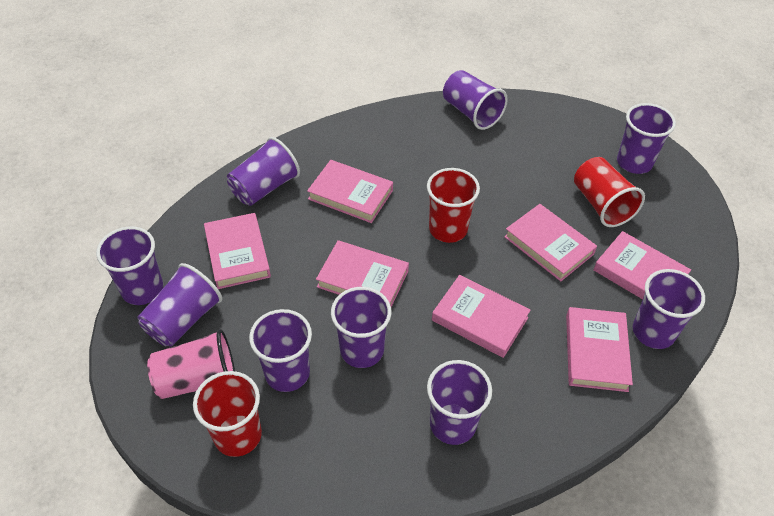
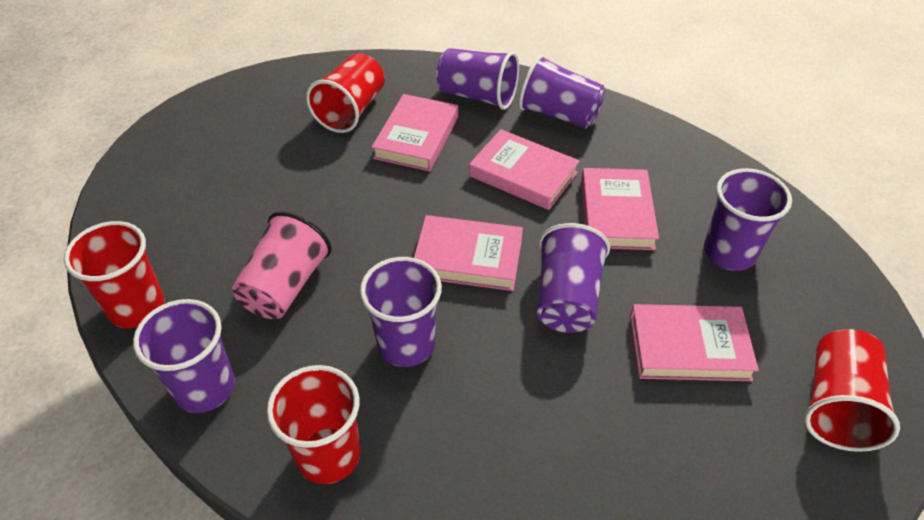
pink book: [204,213,271,289] [307,160,393,223] [316,240,409,307] [432,275,531,358] [504,204,597,281] [566,307,633,392] [593,231,691,299] = 7 -> [372,94,458,171] [414,215,523,291] [469,129,580,210] [581,168,659,250] [630,304,759,381] = 5
purple cup: [96,226,163,305] [137,263,222,347] [227,137,300,206] [249,309,312,392] [331,287,392,368] [427,360,492,445] [443,70,508,130] [617,103,676,174] [633,269,705,349] = 9 -> [133,299,235,413] [360,257,442,367] [436,48,519,110] [519,55,606,129] [537,223,610,333] [704,168,792,271] = 6
red cup: [193,371,262,457] [427,168,480,243] [574,157,645,227] = 3 -> [64,221,164,328] [267,365,360,484] [306,53,385,133] [804,329,900,452] = 4

